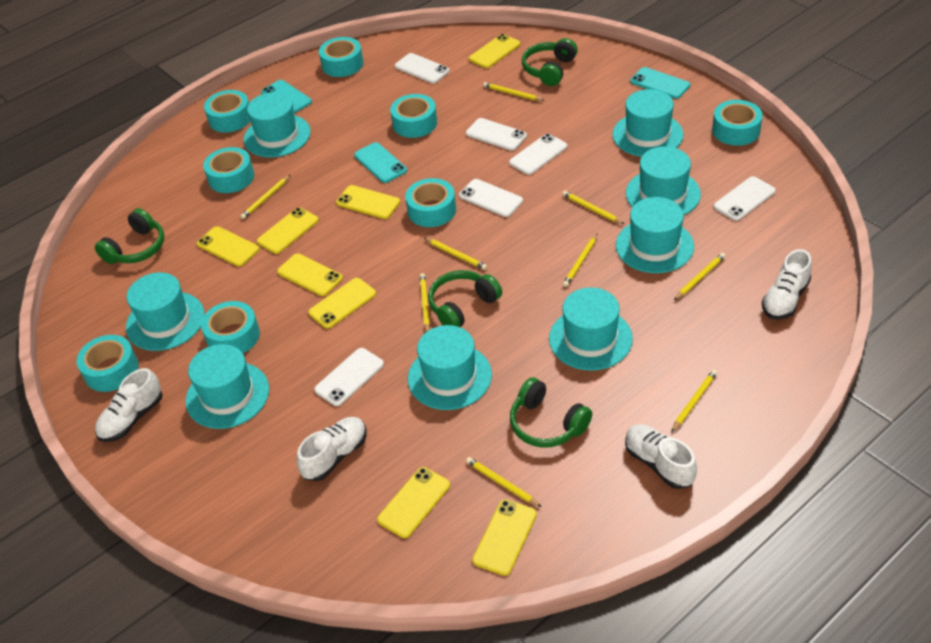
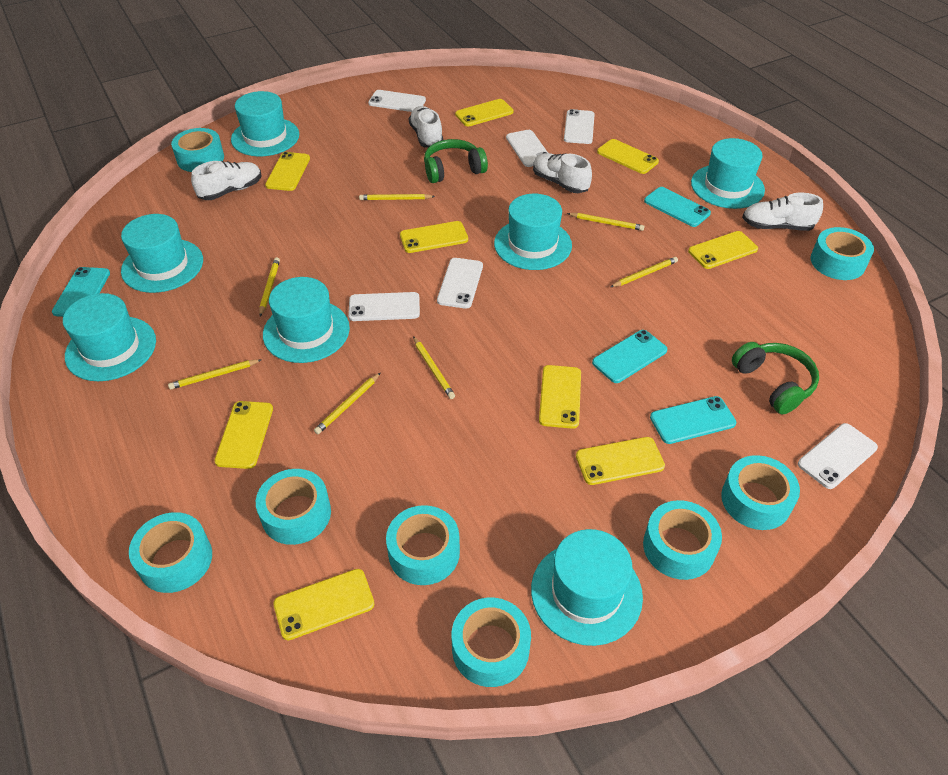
green headphones: [95,208,164,264] [428,270,502,327] [510,377,592,448] [522,38,578,86] = 4 -> [424,139,488,183] [732,342,819,415] = 2
turquoise hat: [126,272,204,351] [186,344,269,429] [244,92,311,158] [408,325,492,410] [549,287,633,371] [613,89,683,157] [616,197,694,273] [626,146,701,215] = 8 -> [63,293,156,381] [121,214,203,293] [231,91,299,156] [263,277,350,363] [494,194,572,270] [531,529,643,646] [691,138,765,209] = 7
turquoise phone: [261,80,312,113] [354,142,407,183] [630,67,690,99] = 3 -> [52,267,110,317] [592,330,667,383] [644,187,711,227] [650,396,736,444] = 4
yellow pencil: [240,175,290,219] [420,273,430,332] [424,238,487,270] [466,457,542,507] [483,82,545,101] [562,191,624,224] [563,233,598,287] [671,370,717,432] [674,253,725,300] = 9 -> [168,359,261,389] [259,257,280,316] [314,373,380,434] [359,194,435,200] [413,336,455,399] [567,213,644,231] [611,257,678,287] = 7
yellow phone: [197,226,259,267] [257,208,319,254] [277,253,343,296] [308,278,376,329] [336,185,400,219] [377,467,450,538] [469,34,521,68] [472,499,537,576] = 8 -> [214,401,273,469] [265,152,310,191] [273,569,375,640] [400,221,468,253] [455,99,513,126] [539,365,581,429] [576,437,665,485] [597,139,659,174] [688,231,758,269] = 9

